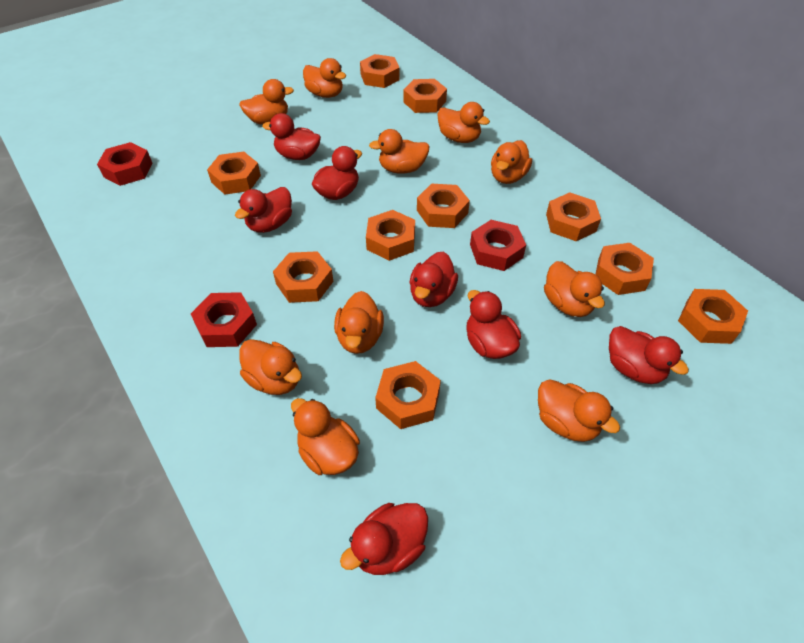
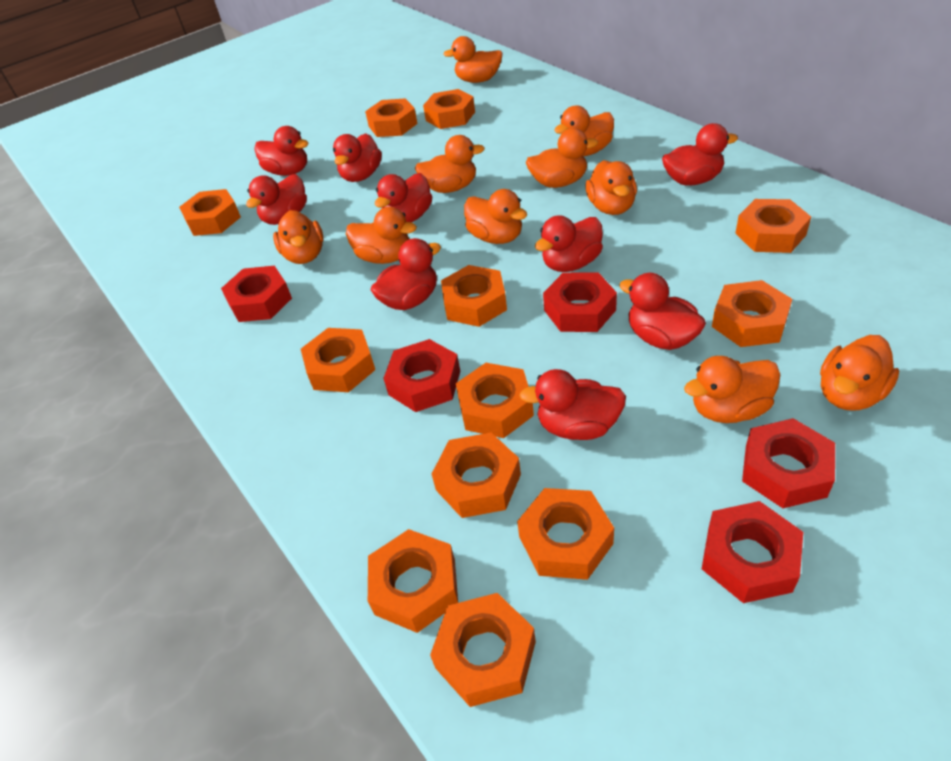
orange nut: [207,152,261,195] [273,251,333,303] [360,54,400,88] [366,210,415,261] [375,361,441,429] [404,79,447,113] [417,184,470,228] [546,192,601,241] [596,243,654,295] [678,289,748,344] = 10 -> [179,189,241,236] [301,328,375,392] [365,98,417,137] [368,529,458,633] [423,89,475,129] [430,593,536,707] [432,432,521,518] [441,265,507,327] [456,363,534,438] [517,488,614,580] [712,280,792,347] [735,199,811,253] = 12
red duck: [235,187,292,233] [262,113,321,160] [312,146,362,200] [340,503,428,575] [409,252,458,307] [466,290,521,359] [609,326,689,384] = 7 -> [246,174,307,225] [254,126,309,176] [333,133,382,182] [371,238,441,310] [375,173,432,223] [519,369,626,440] [535,215,603,272] [619,273,706,350] [662,123,738,186] = 9
red nut: [97,142,152,186] [191,292,257,347] [470,220,526,271] = 3 -> [221,266,292,322] [383,339,460,412] [543,272,617,332] [702,501,803,603] [742,418,835,508] = 5

